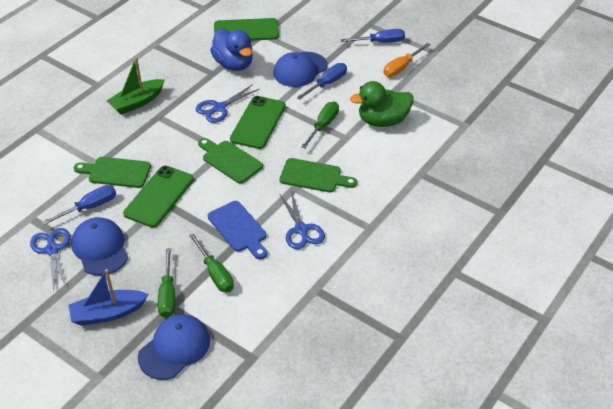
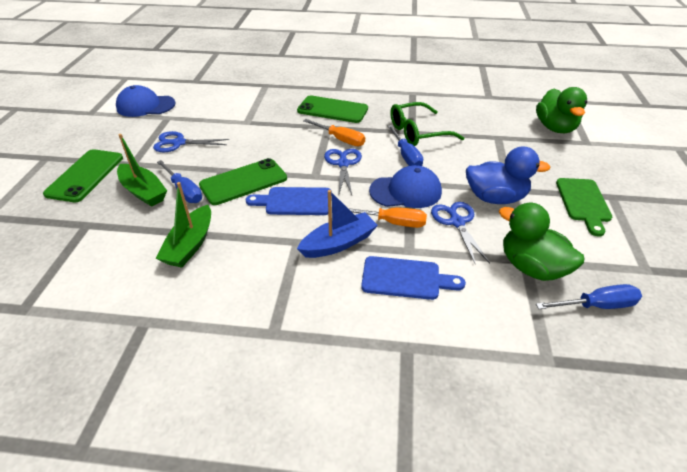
blue cap: [71,217,128,276] [138,314,210,380] [273,52,328,87] = 3 -> [116,85,176,117] [369,165,442,208] = 2
blue cutting board: [208,201,267,259] = 1 -> [246,187,332,215] [361,256,466,300] = 2
green boat: [107,57,165,115] = 1 -> [117,134,167,207] [156,182,211,267] = 2
green cutting board: [74,157,151,188] [198,138,263,184] [280,158,357,192] = 3 -> [556,178,612,237] = 1
green duck: [350,81,414,127] = 1 -> [499,203,584,281] [536,87,587,133] = 2
green glasses: none = 0 -> [390,102,464,146] = 1
green screwdriver: [158,248,175,318] [189,233,234,292] [301,102,339,148] = 3 -> none = 0
orange screwdriver: [383,43,431,77] = 1 -> [303,119,365,146] [348,207,427,228] = 2

